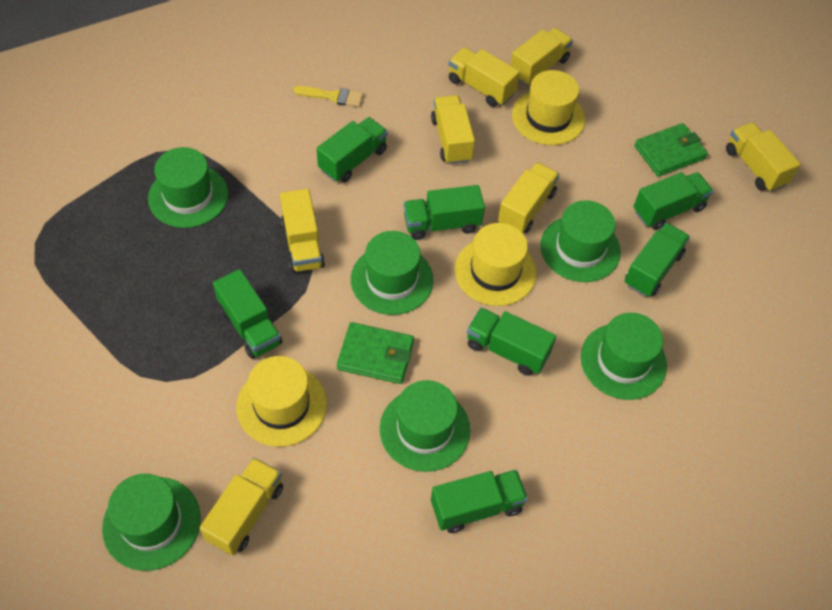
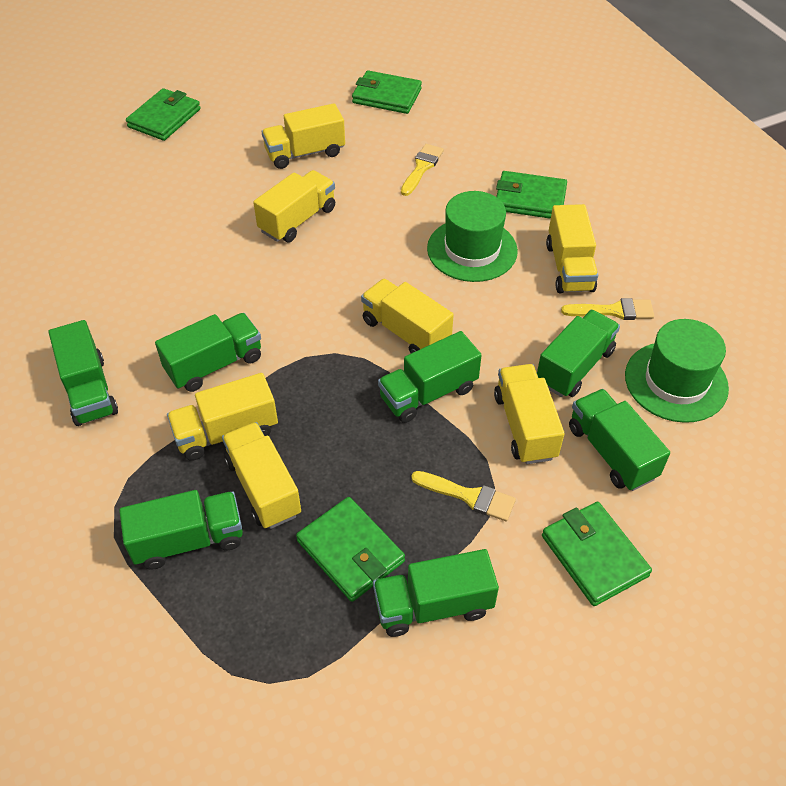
green hat: [102,474,201,571] [148,147,228,228] [351,231,434,315] [380,380,470,472] [540,200,621,282] [581,313,667,400] = 6 -> [427,191,518,282] [625,319,729,423] = 2
green wallet: [337,322,414,384] [634,123,708,177] = 2 -> [126,88,200,141] [296,497,405,602] [352,70,422,114] [496,171,567,219] [542,502,652,606] = 5
yellow brush: [293,86,363,107] = 1 -> [401,144,444,196] [411,471,516,522] [561,298,654,320] = 3
yellow hat: [236,356,327,447] [455,223,537,306] [512,70,585,145] = 3 -> none = 0

